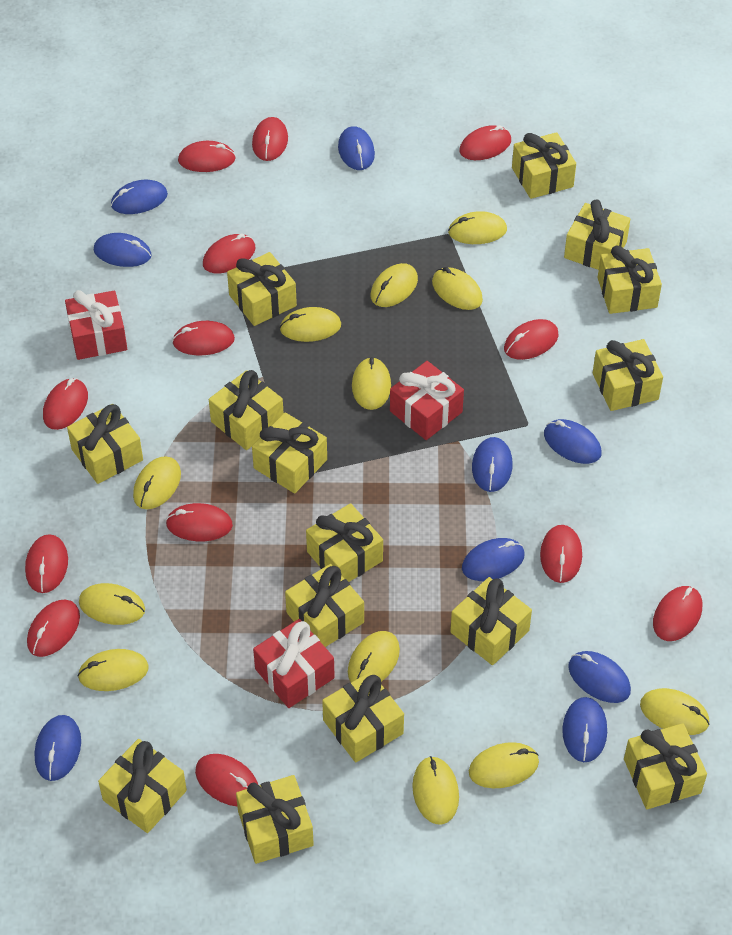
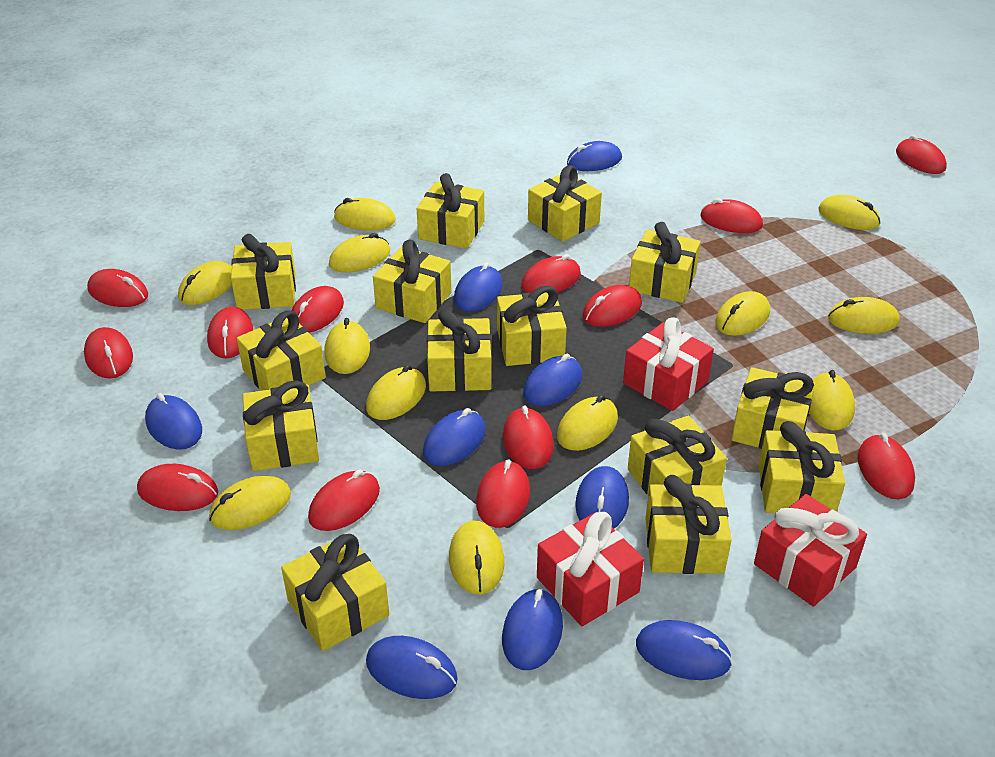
yellow gift: [67,404,143,484] [98,739,187,833] [209,370,284,450] [227,252,297,326] [236,775,314,864] [252,413,327,494] [285,564,364,647] [306,503,383,582] [322,671,404,763] [450,577,532,665] [512,132,576,199] [564,199,630,270] [593,339,663,411] [597,245,662,314] [624,723,707,809] = 15 -> [231,234,296,310] [237,310,326,391] [243,380,319,471] [281,534,389,651] [373,240,452,323] [417,173,484,249] [427,309,491,391] [497,286,567,366] [528,165,602,242] [628,415,727,495] [629,222,701,303] [645,475,732,574] [731,367,815,449] [758,421,845,513] = 14

